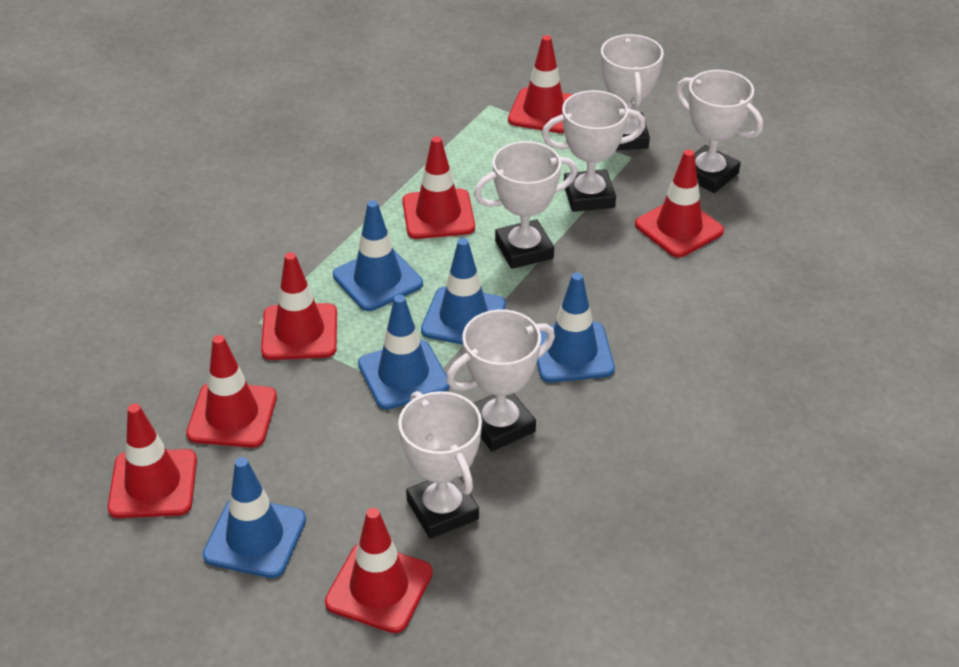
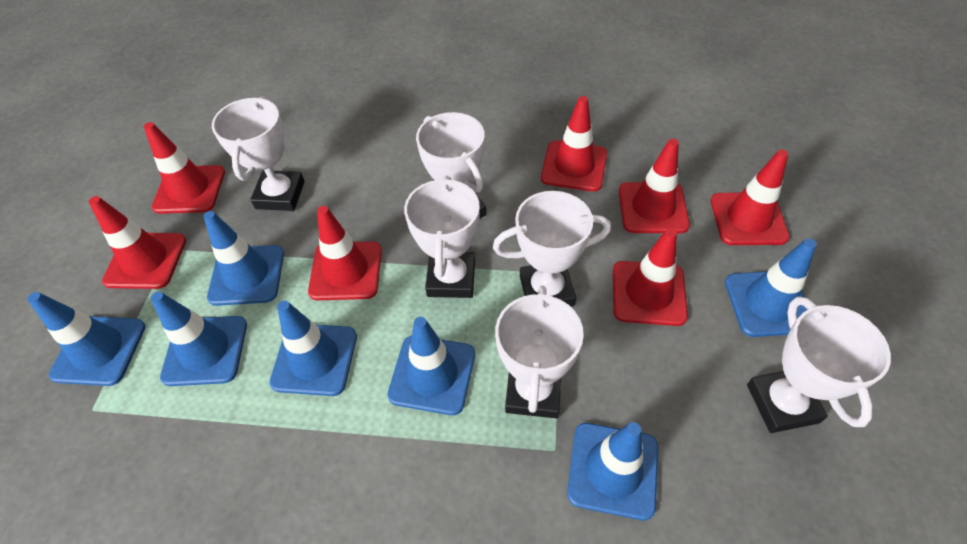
blue traffic cone: [203,457,306,578] [333,200,423,311] [358,295,450,410] [421,238,506,345] [537,273,615,382] = 5 -> [27,292,146,386] [151,292,247,386] [203,211,284,306] [269,300,357,396] [387,317,475,415] [567,422,658,520] [725,238,816,337] = 7

